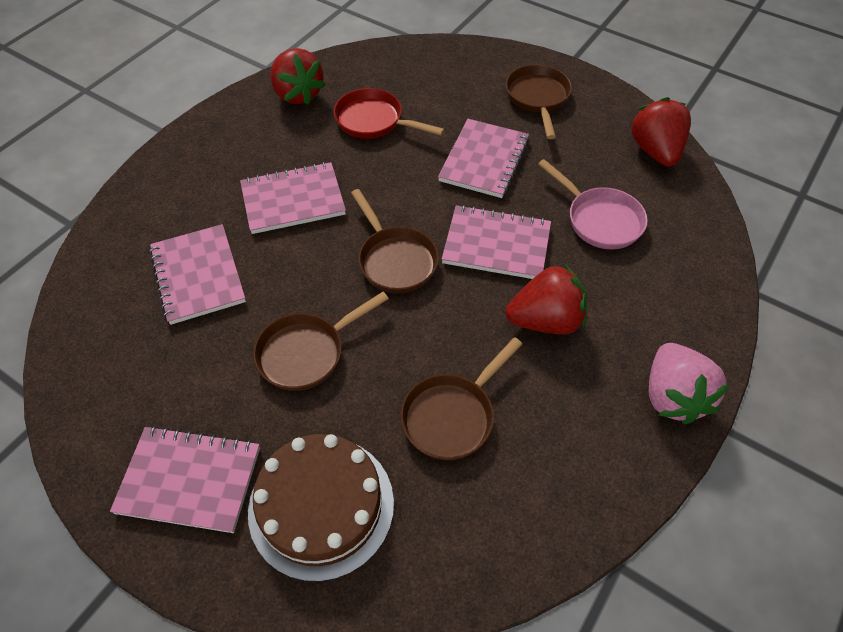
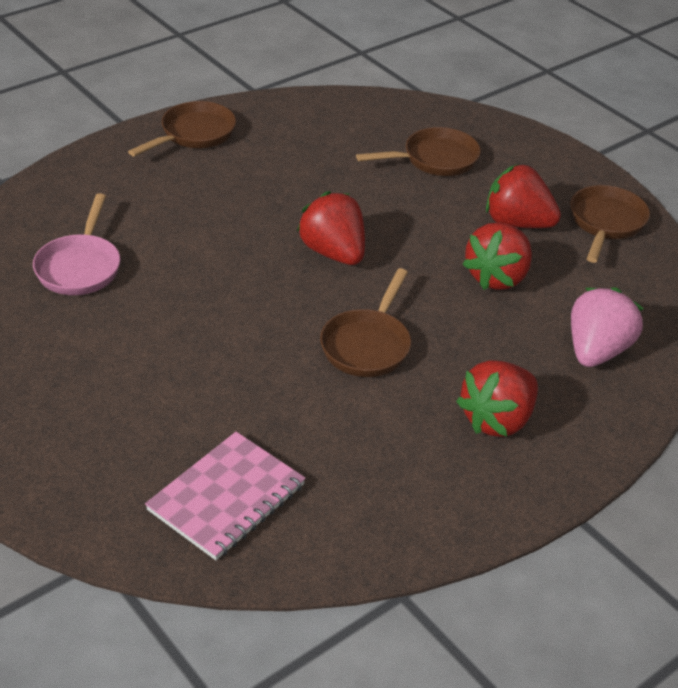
brown cake: [248,434,394,582] = 1 -> none = 0
pink notebook: [110,426,260,533] [149,224,246,325] [240,162,346,234] [438,119,529,198] [442,205,551,279] = 5 -> [145,432,306,560] = 1
red pan: [333,88,445,139] = 1 -> none = 0
red strawberry: [270,48,325,105] [505,264,587,334] [630,97,691,167] = 3 -> [297,191,365,265] [456,360,538,437] [462,223,532,290] [486,164,561,228] = 4

